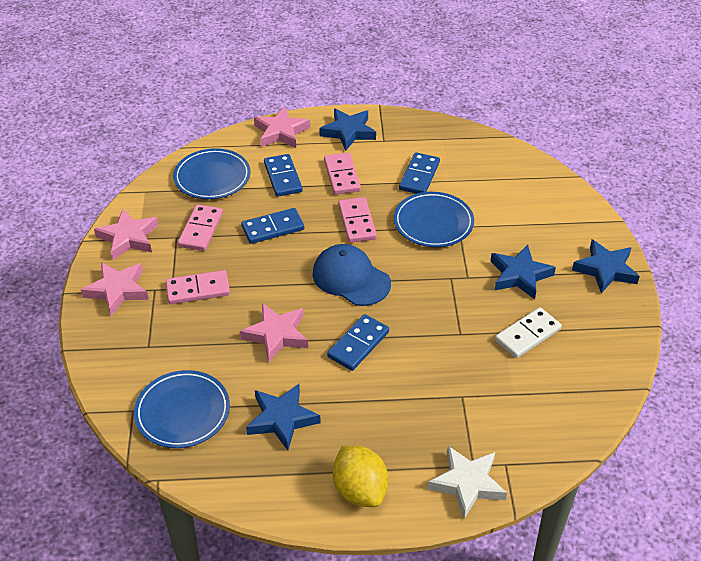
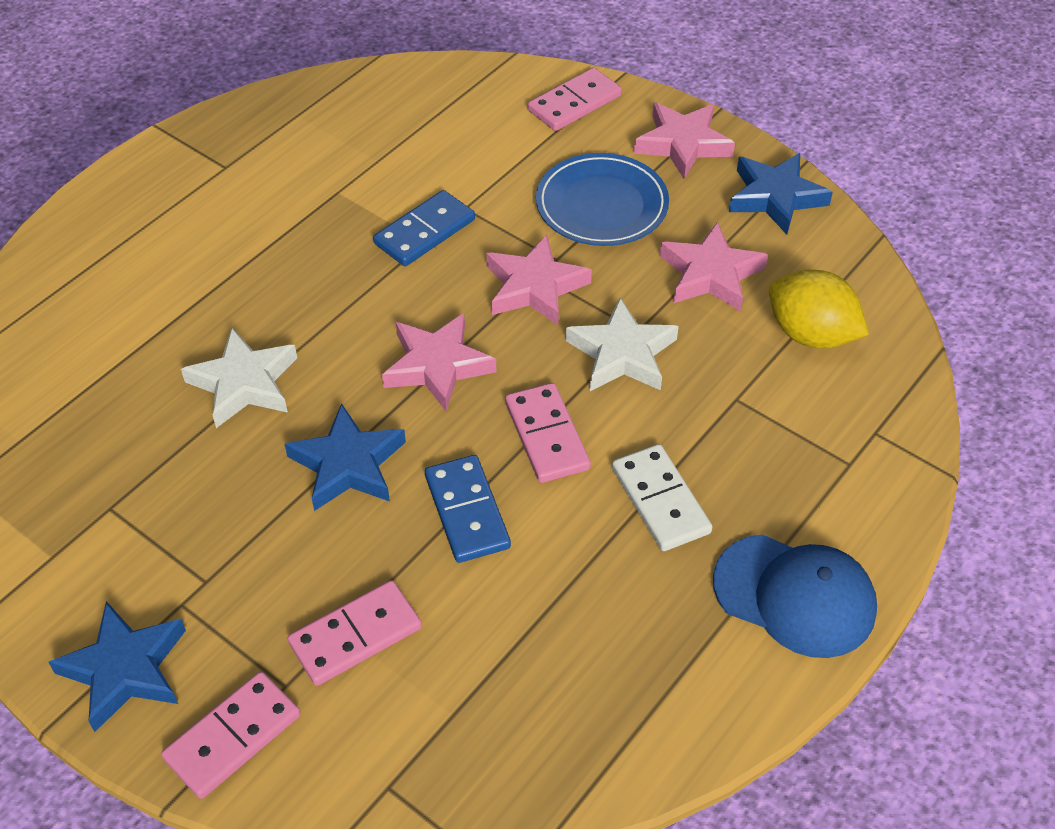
blue domino: [241,208,304,244] [264,154,303,197] [327,314,389,371] [399,152,440,194] = 4 -> [373,190,475,266] [425,455,511,563] = 2
blue plate: [134,370,230,448] [173,148,251,199] [394,192,474,247] = 3 -> [536,153,669,246] = 1
blue star: [246,384,321,451] [319,109,376,151] [490,245,556,299] [572,239,640,293] = 4 -> [48,601,186,732] [285,403,406,511] [729,153,833,235] = 3
white star: [428,446,507,519] = 1 -> [181,328,297,428] [566,298,679,391] = 2

